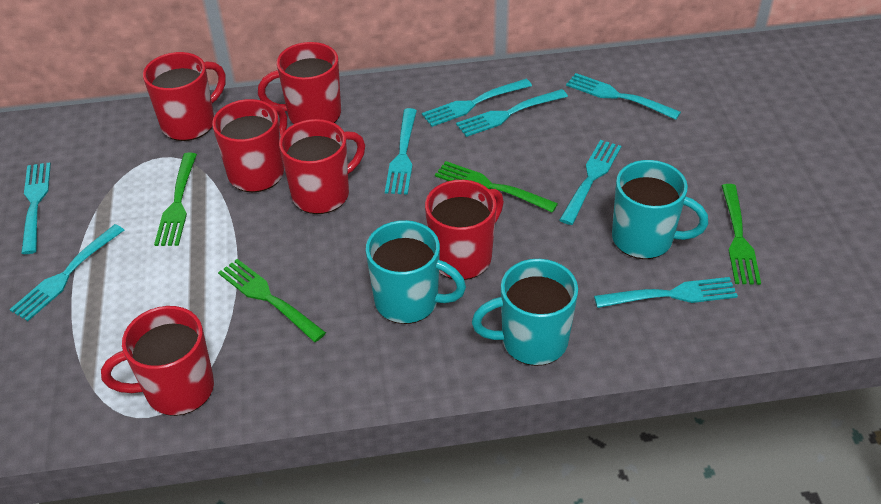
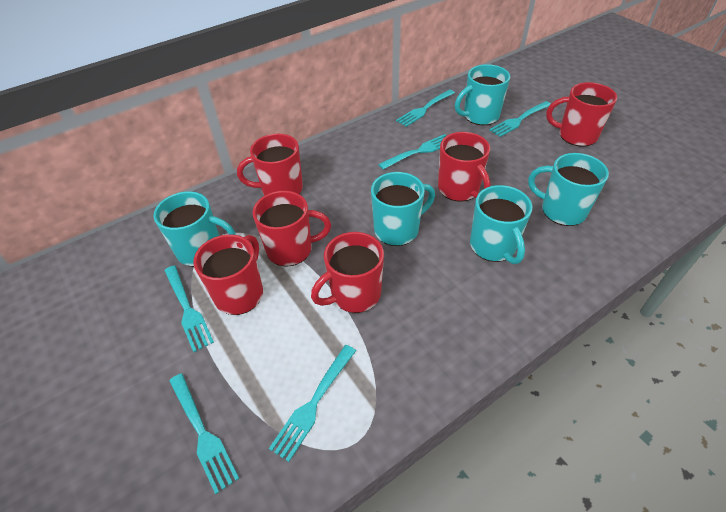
green fork: [154,153,197,246] [218,259,326,342] [435,161,558,213] [721,184,761,285] = 4 -> none = 0
turquoise fork: [9,224,124,321] [21,162,51,254] [385,108,417,195] [422,79,532,127] [456,89,568,137] [560,140,621,225] [566,73,681,120] [594,277,738,308] = 8 -> [164,266,214,352] [169,373,239,494] [269,345,356,462] [378,134,446,170] [396,90,455,127] [489,101,551,137] = 6
turquoise mug: [366,220,466,324] [472,259,578,366] [612,160,708,259] = 3 -> [153,191,236,267] [371,172,435,246] [455,64,510,125] [470,185,532,264] [528,153,609,226] = 5

